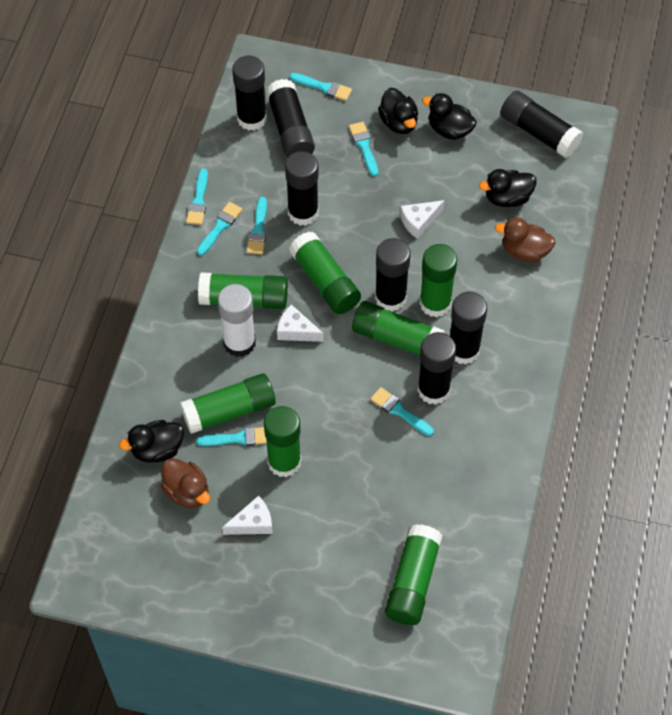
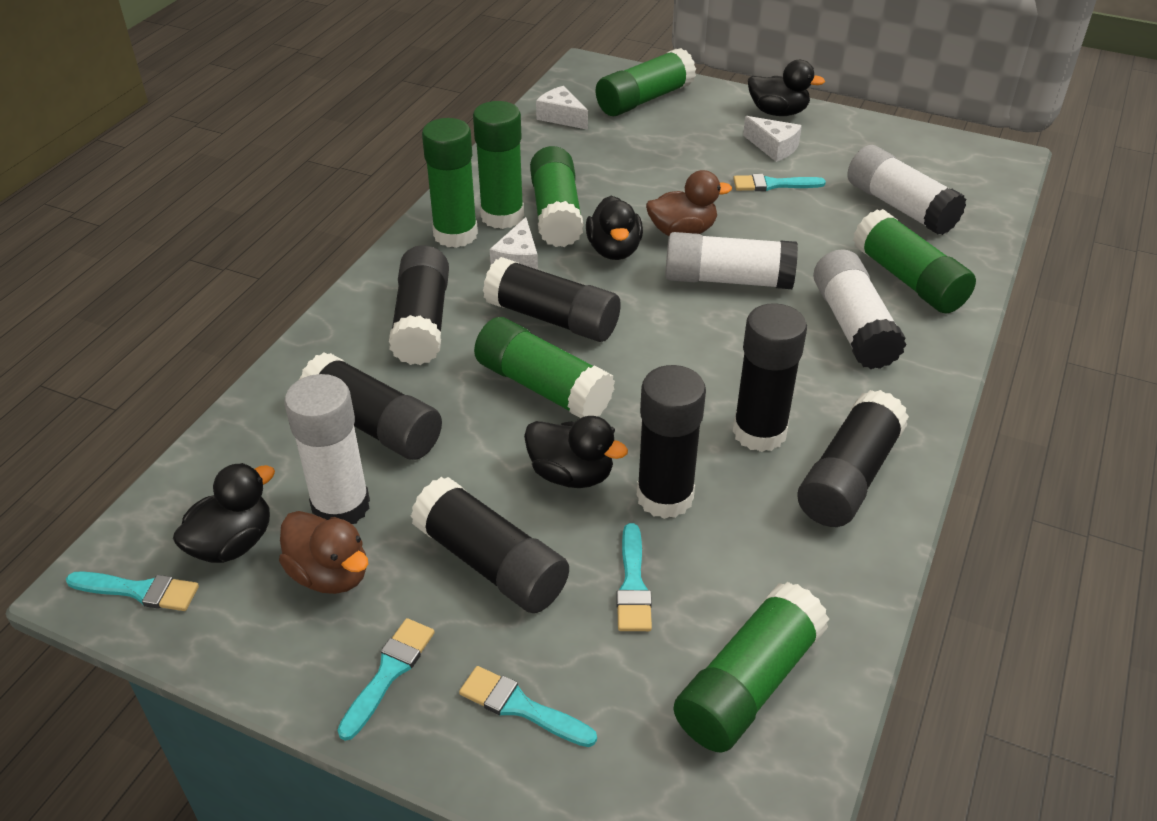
turquoise brush: [186,169,208,225] [197,202,242,256] [197,427,267,446] [247,197,267,254] [290,73,352,101] [349,122,378,176] [370,387,434,436] = 7 -> [66,571,199,611] [337,618,435,741] [459,666,597,747] [616,523,652,631] [733,174,826,191] = 5
white glue stick: [218,284,256,357] = 1 -> [284,374,370,524] [665,232,798,289] [813,249,907,369] [847,145,966,235] = 4

